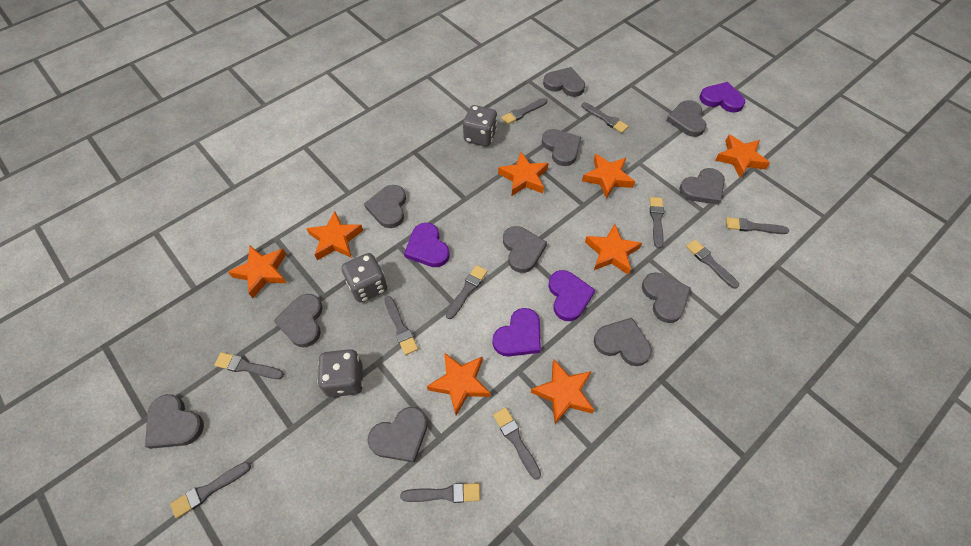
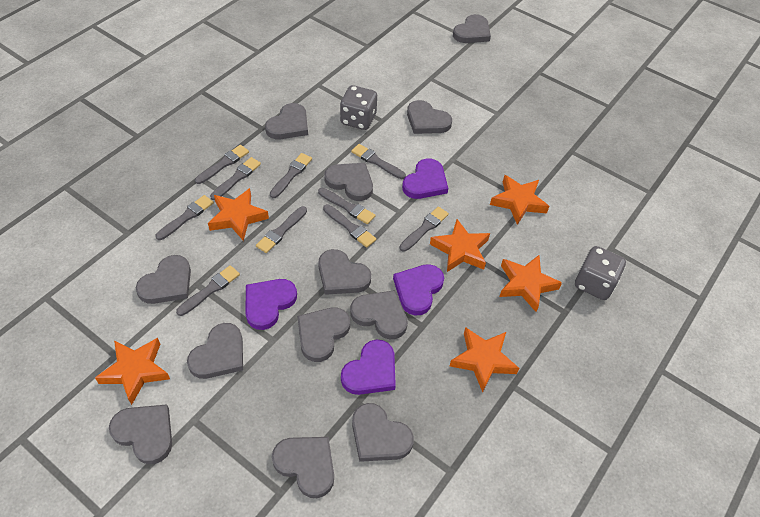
grey brush: [170,462,251,518] [214,352,284,379] [384,296,418,355] [400,483,480,503] [446,265,488,319] [493,407,541,480] [501,98,547,125] [581,102,629,133] [650,197,664,248] [686,240,739,289] [726,217,789,234] = 11 -> [156,195,214,240] [176,265,240,316] [195,145,249,184] [210,157,261,200] [256,206,307,253] [270,153,312,198] [318,188,376,224] [323,204,376,248] [351,144,406,179] [400,207,449,252] = 10
grey dice: [317,349,363,397] [342,253,387,303] [463,105,497,146] = 3 -> [340,85,377,130] [575,246,626,300] = 2
grey heart: [145,394,204,449] [273,294,323,347] [364,185,406,228] [368,407,428,463] [503,226,547,273] [542,129,581,166] [543,67,585,97] [594,318,652,366] [642,272,691,323] [666,100,706,137] [679,168,725,205] = 11 -> [109,404,172,464] [136,255,191,304] [187,323,243,379] [265,103,308,140] [272,437,334,498] [297,307,350,362] [318,249,371,295] [324,163,373,201] [350,290,408,339] [352,403,414,462] [407,100,452,134] [453,14,491,43] = 12
orange star: [228,246,286,298] [306,211,363,260] [427,352,491,415] [498,152,548,196] [531,360,594,424] [582,154,635,199] [585,224,642,275] [715,135,770,178] = 8 -> [95,338,170,405] [208,188,269,241] [430,219,490,272] [450,327,519,393] [490,175,549,225] [499,255,562,312] = 6

